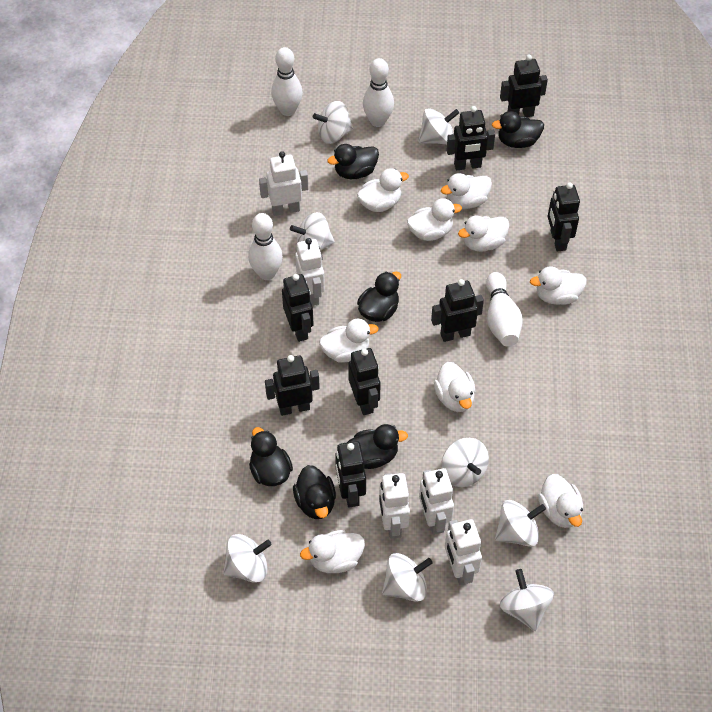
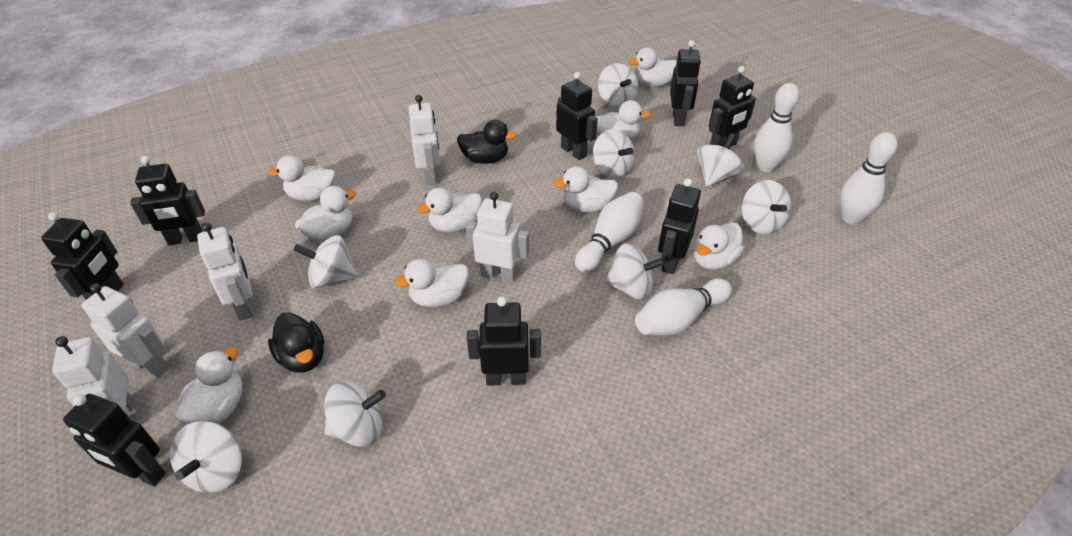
black duck: [249,427,293,486] [293,465,336,519] [327,144,379,179] [347,424,408,469] [357,271,401,322] [492,111,544,148] = 6 -> [268,312,324,373] [457,120,517,164] = 2

